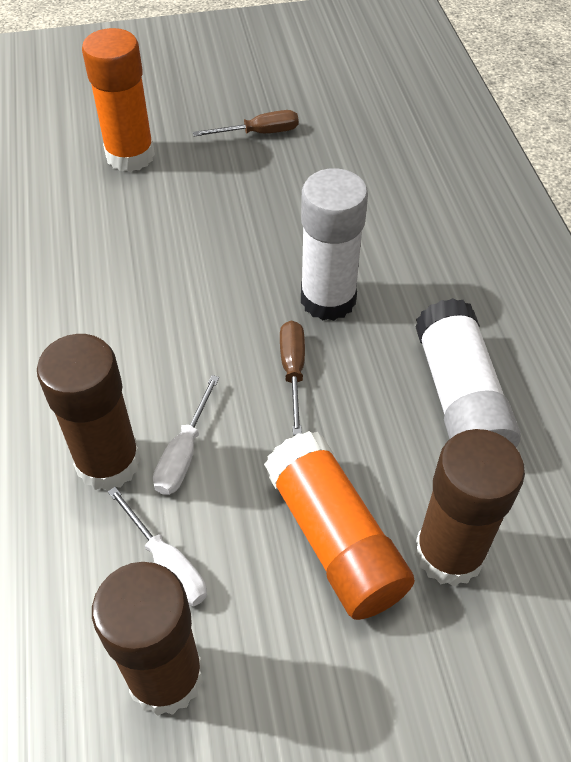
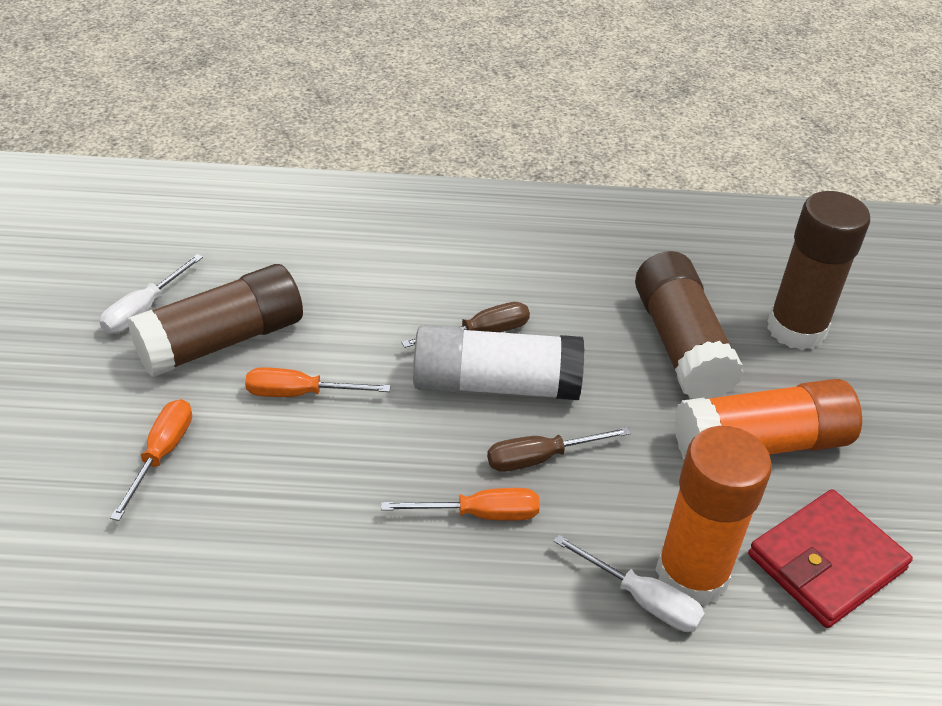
orange screwdriver: none = 0 -> [110,399,192,521] [245,367,390,397] [381,488,540,521] = 3
red wallet: none = 0 -> [748,489,913,628] = 1
white glue stick: [301,168,368,321] [415,298,521,447] = 2 -> [413,325,584,400] = 1

